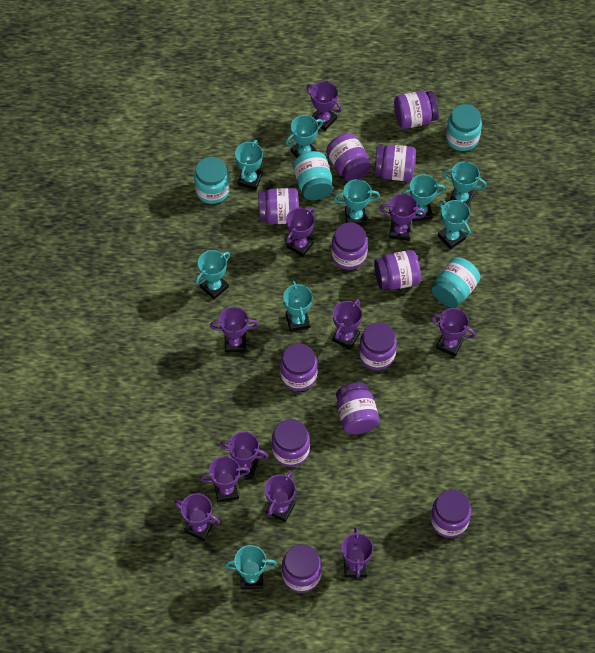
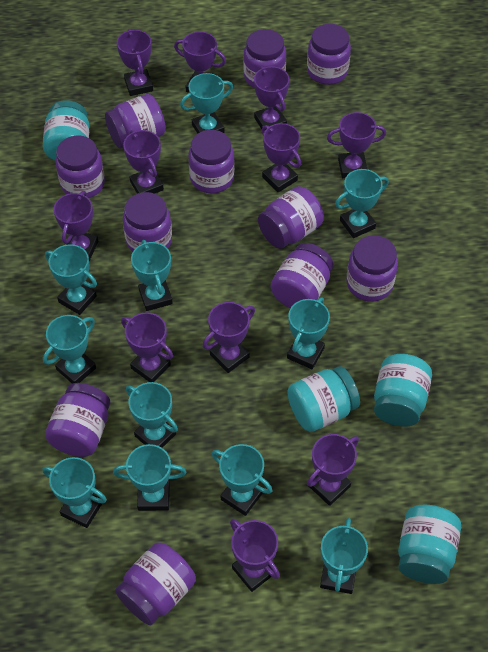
purple jar: [258,188,299,224] [271,419,310,467] [280,343,318,391] [282,544,322,593] [326,133,371,182] [331,223,368,270] [336,382,379,434] [359,322,397,370] [374,145,416,181] [374,250,421,290] [394,91,439,129] [430,490,471,538] = 12 -> [45,383,111,457] [55,136,105,198] [105,94,166,149] [115,542,196,625] [123,192,172,252] [188,130,235,193] [244,29,286,88] [258,186,324,249] [271,243,333,308] [307,24,351,85] [346,235,398,302] = 11
turquoise trophy: [195,250,230,300] [225,545,277,589] [235,140,263,190] [283,281,313,332] [286,115,323,158] [334,179,380,225] [402,174,446,222] [438,200,471,250] [443,162,487,207] = 9 -> [43,315,96,384] [43,457,107,528] [45,244,97,315] [113,444,186,511] [126,382,178,448] [131,240,173,311] [180,73,233,134] [212,444,272,516] [287,297,330,369] [320,518,368,594] [335,169,389,238] = 11

